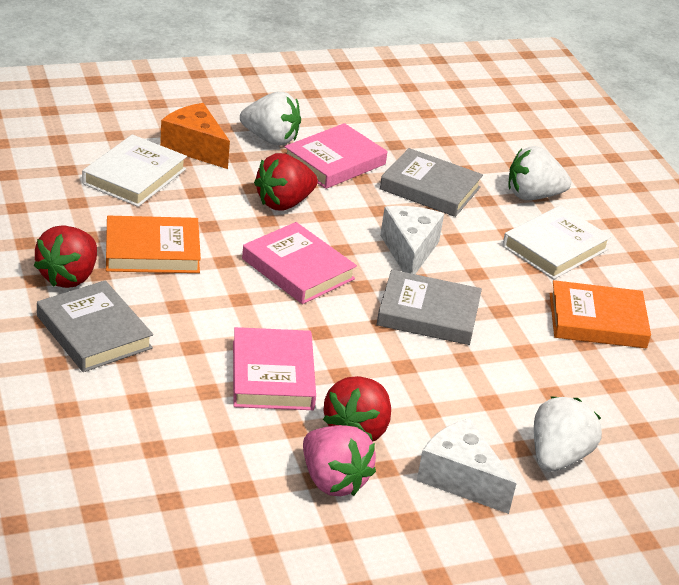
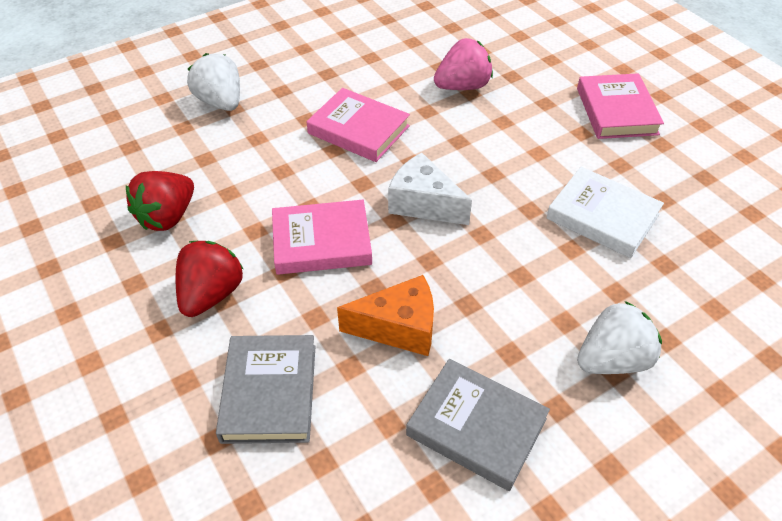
grey book: [37,280,153,372] [376,270,482,345] [380,148,483,217] = 3 -> [216,335,316,444] [406,359,550,491] = 2
orange book: [106,216,201,273] [550,280,651,348] = 2 -> none = 0
red strawberry: [34,225,97,288] [254,153,318,211] [323,376,391,442] = 3 -> [126,171,194,231] [176,241,244,317] = 2
white book: [82,134,187,207] [502,205,612,279] = 2 -> [546,167,664,258] = 1
white cheese: [380,206,444,274] [417,418,517,514] = 2 -> [388,153,472,225] = 1
white strawberry: [240,92,301,145] [508,146,571,200] [534,396,602,472] = 3 -> [187,53,240,111] [577,301,662,374] = 2

